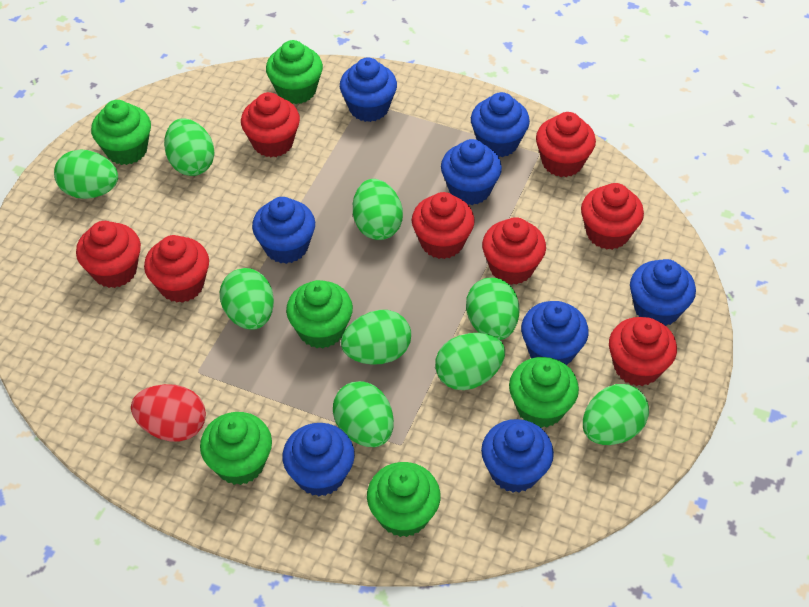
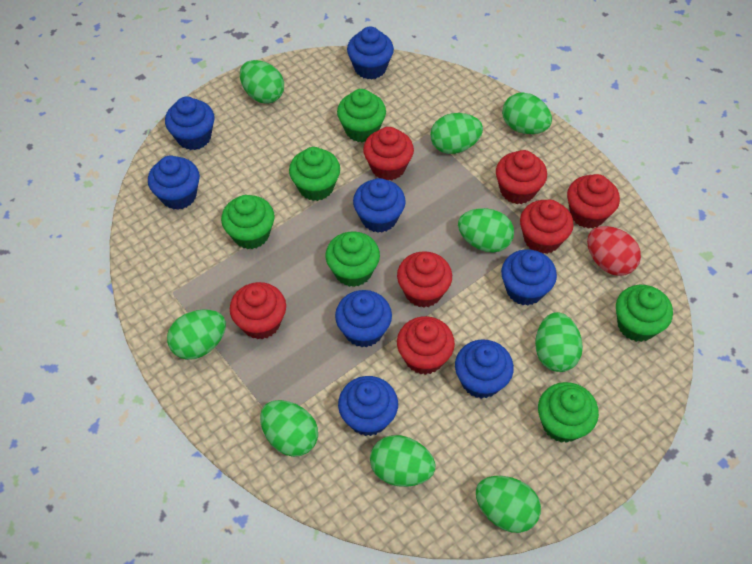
red cupcake: [76,221,141,288] [144,235,209,303] [241,92,300,157] [412,192,475,259] [482,217,546,285] [536,112,596,177] [581,183,644,250] [609,317,677,386] = 8 -> [230,282,286,339] [363,127,414,180] [397,251,452,308] [397,316,455,375] [496,150,547,204] [520,200,574,254] [567,174,620,229] = 7

